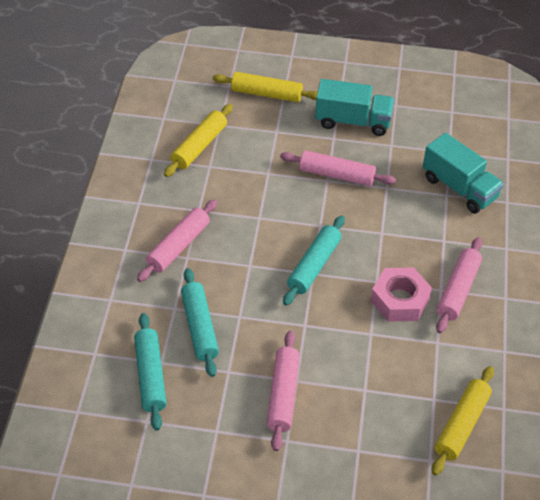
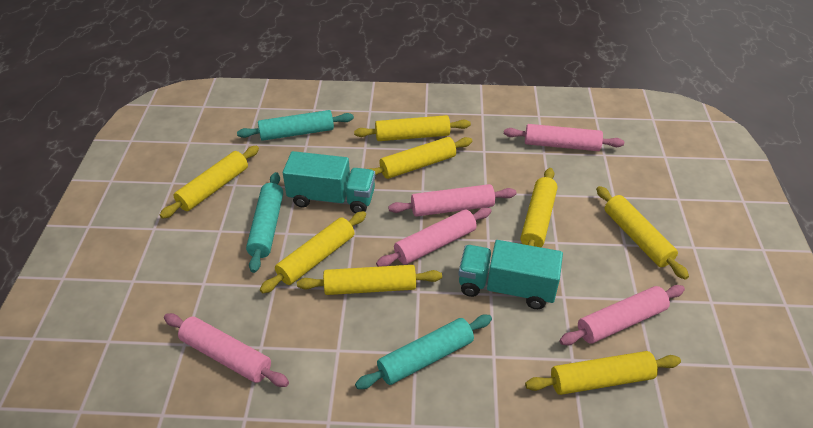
pink nut: [371,268,432,322] = 1 -> none = 0
pink rolling pin: [137,199,217,282] [267,331,300,451] [280,150,396,186] [436,237,482,333] = 4 -> [164,313,289,387] [376,207,492,267] [388,184,516,217] [504,124,624,151] [560,285,685,345] = 5
yellow rolling pin: [164,104,233,177] [213,72,318,102] [432,366,494,475] = 3 -> [160,146,259,219] [260,211,366,293] [297,265,442,295] [354,115,471,141] [369,137,472,179] [521,168,558,247] [525,351,681,395] [596,186,689,280] = 8

